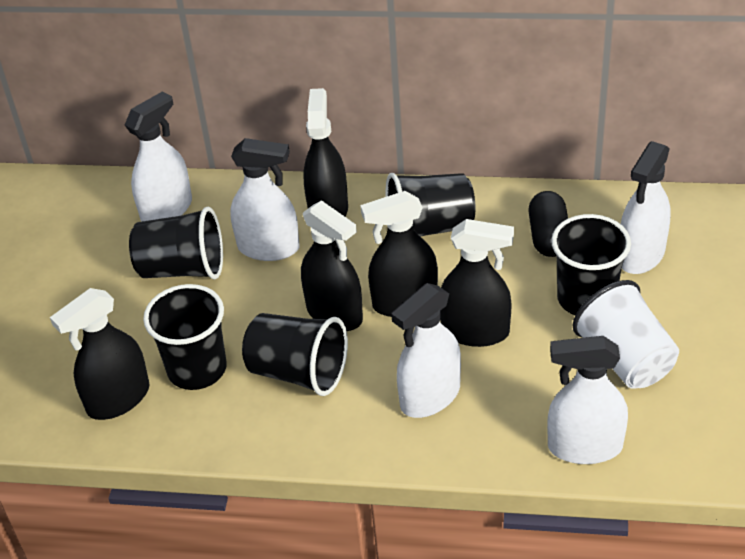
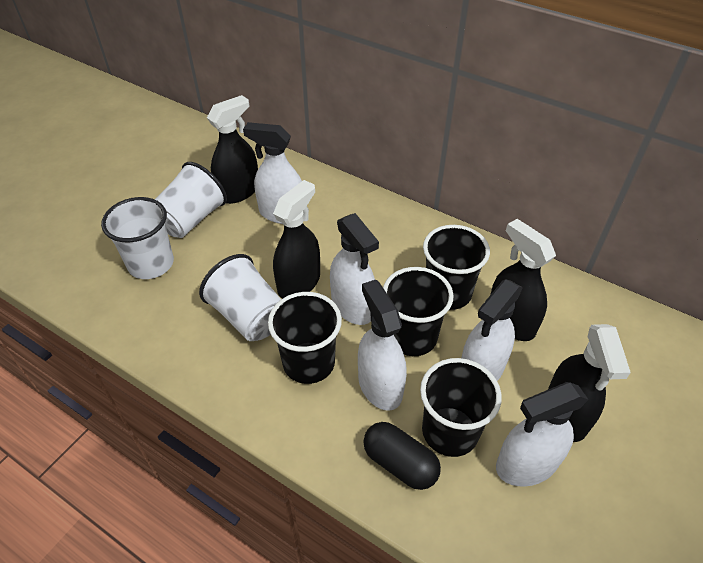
black cup: [129,207,223,280] [143,284,227,390] [242,313,348,396] [385,173,475,237] [551,214,631,315] = 5 -> [268,292,342,384] [383,267,454,356] [420,358,502,457] [423,225,490,310] = 4
black spray bottle: [50,288,150,420] [301,200,363,331] [303,88,348,217] [360,191,438,317] [440,219,514,347] = 5 -> [207,95,258,204] [273,180,320,299] [490,219,556,341] [548,324,631,442] = 4
white cup: [572,280,679,389] = 1 -> [101,197,174,279] [155,162,227,238] [199,254,281,341] = 3

